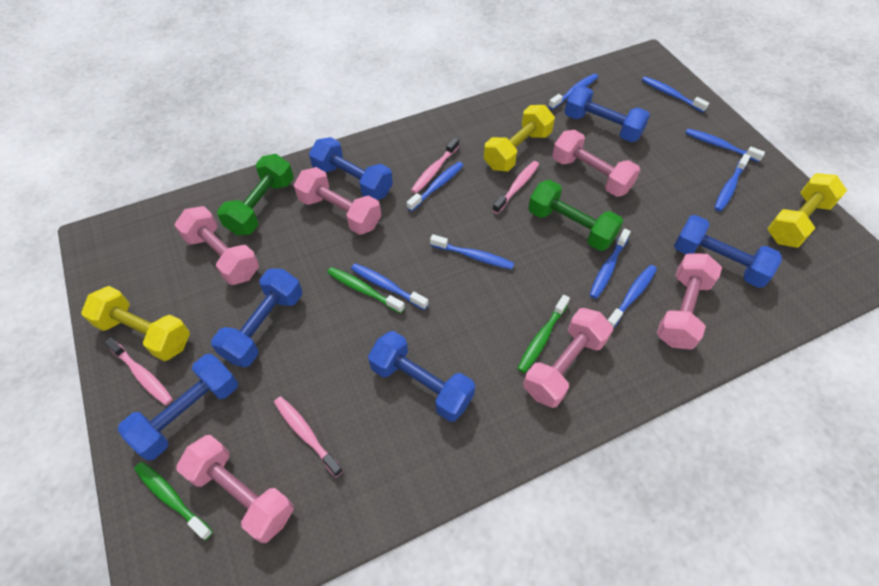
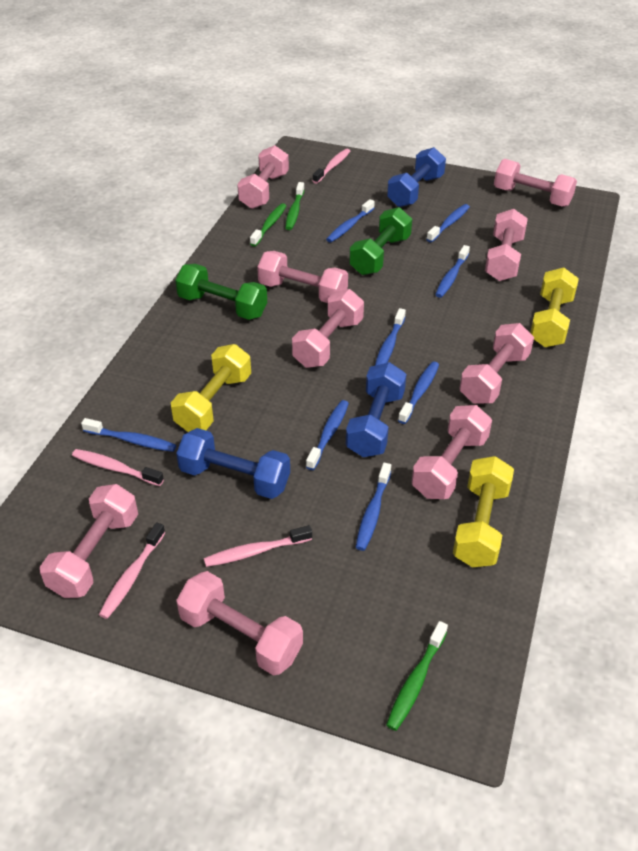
blue dumbbell: [118,354,238,461] [211,268,302,367] [309,137,393,200] [368,331,475,422] [564,86,650,142] [674,215,782,288] = 6 -> [176,428,290,499] [346,362,406,457] [387,147,446,207] = 3
blue toothbrush: [351,263,428,310] [407,162,464,212] [430,234,514,270] [548,74,598,110] [590,229,631,299] [608,265,657,328] [642,76,709,112] [685,129,765,162] [714,154,751,212] = 9 -> [81,418,176,452] [306,400,349,470] [326,199,375,243] [355,462,391,551] [375,308,406,365] [398,362,439,424] [426,204,470,242] [435,245,470,298] = 8
pink dumbbell: [175,206,259,285] [176,435,294,543] [294,167,381,235] [523,308,613,408] [552,130,640,197] [657,254,722,350] = 6 -> [40,484,138,598] [176,571,303,676] [237,145,289,209] [257,251,348,303] [292,289,364,368] [412,405,492,499] [459,323,534,404] [485,209,528,281] [494,159,577,207] = 9

